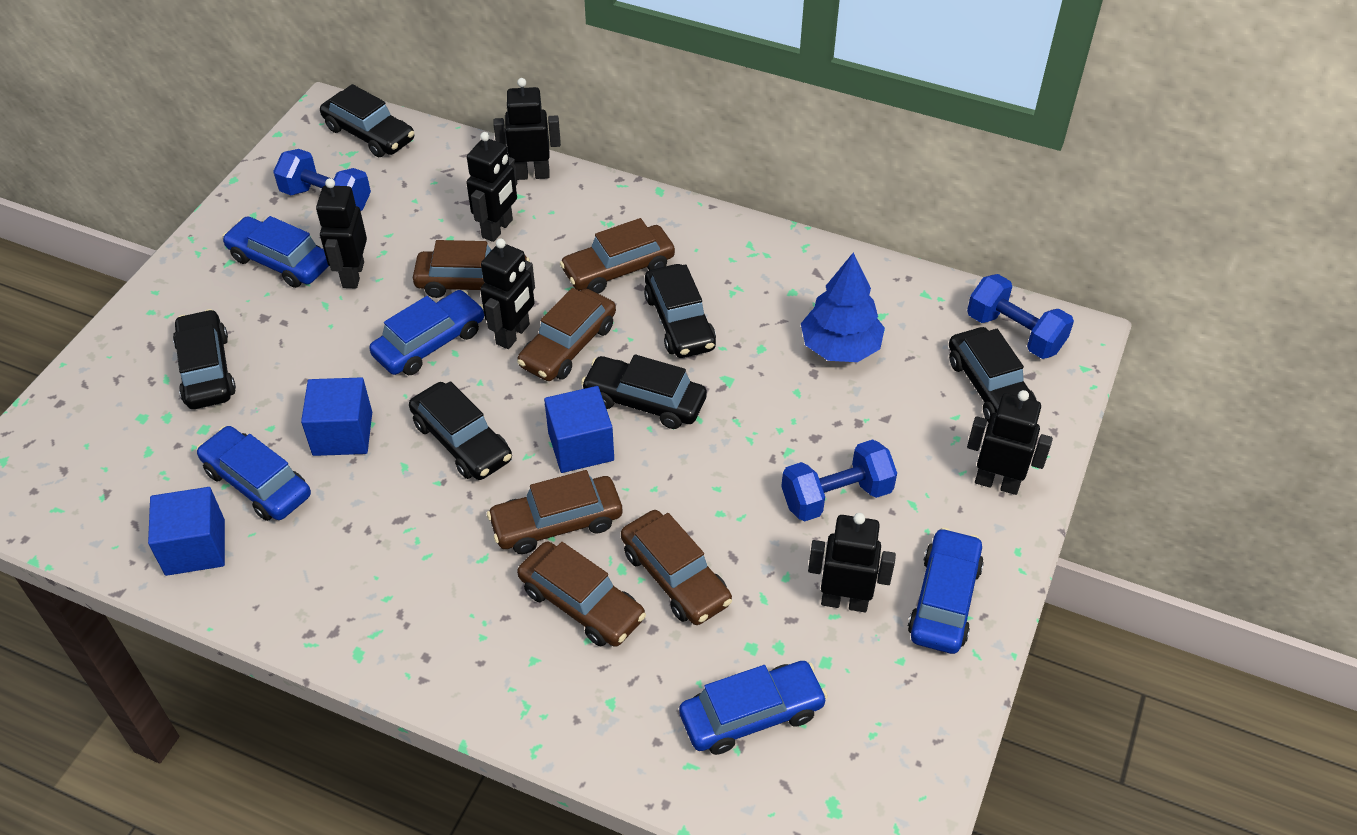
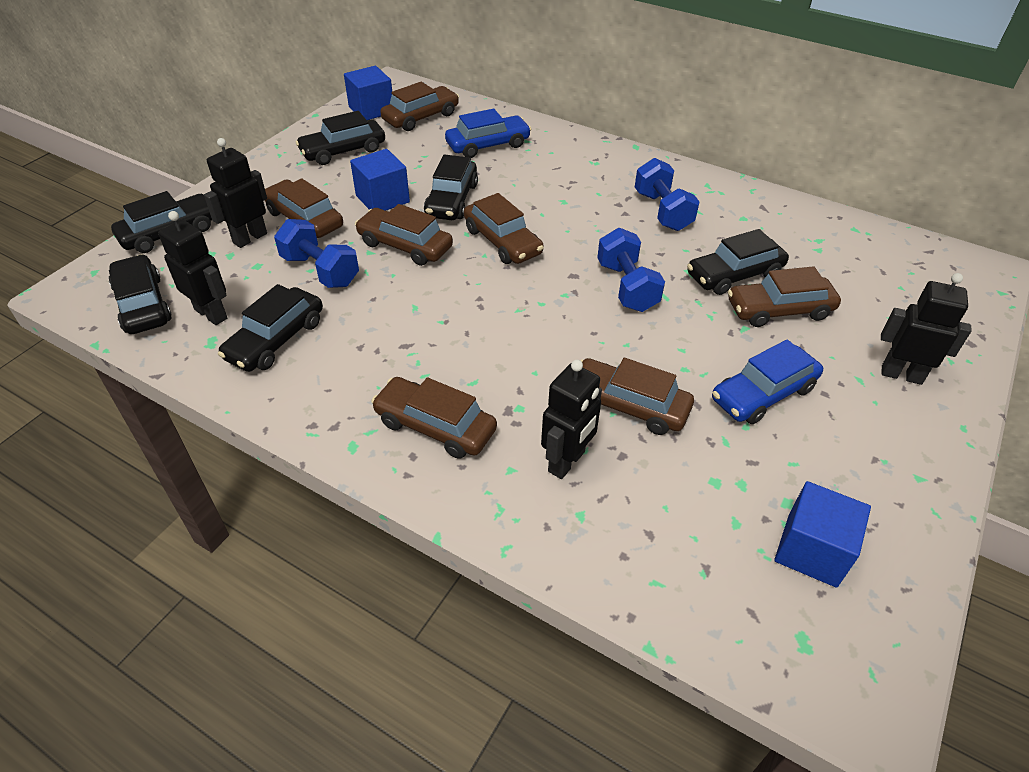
black robot: [316,178,367,289] [466,132,517,242] [480,238,535,349] [493,78,561,180] [808,513,896,612] [967,390,1053,495] = 6 -> [158,211,227,325] [204,138,267,248] [541,360,602,479] [881,273,972,385] = 4
blue car: [196,426,311,521] [222,216,329,288] [369,290,484,375] [679,661,828,755] [908,527,984,654] = 5 -> [445,109,531,158] [712,340,823,424] = 2
blue tree: [801,253,885,362] = 1 -> none = 0
brown car: [413,240,530,298] [487,470,622,554] [517,288,616,381] [517,542,646,647] [560,218,675,294] [621,510,732,625] = 6 -> [265,178,343,238] [355,204,453,266] [371,377,497,459] [380,82,459,131] [464,193,544,264] [580,358,694,435] [728,266,841,327] = 7

